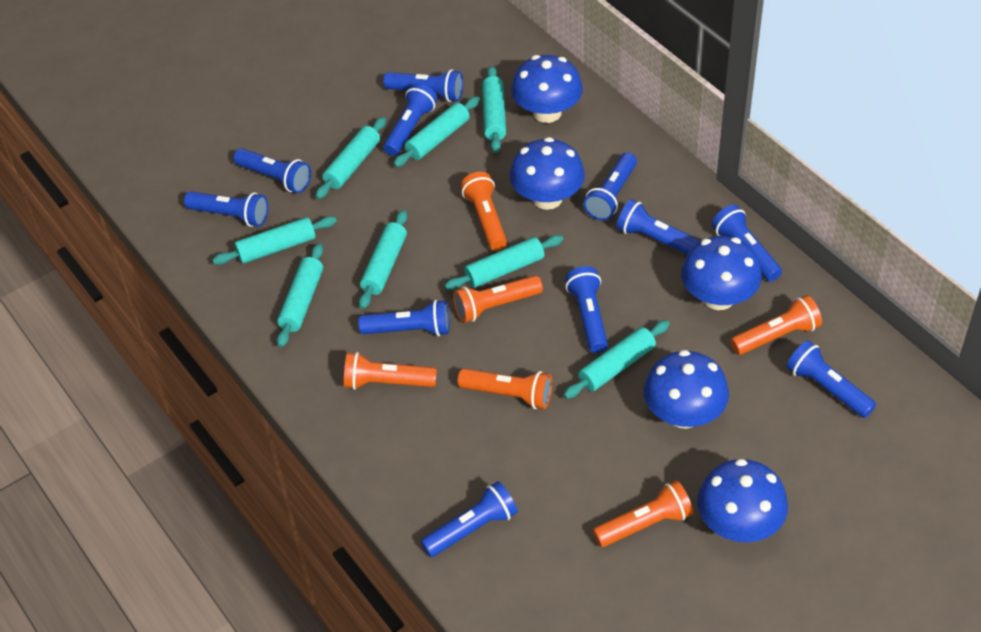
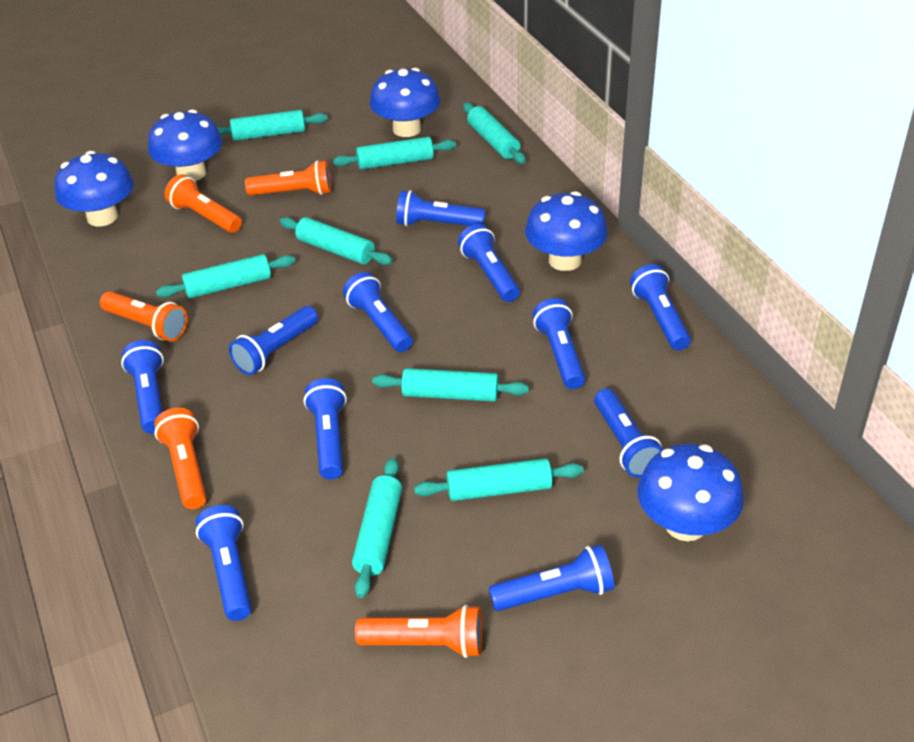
orange flashlight: [344,352,437,390] [453,275,543,323] [458,368,552,409] [461,172,507,251] [593,481,693,547] [730,295,822,355] = 6 -> [100,291,188,341] [154,408,207,509] [165,174,242,233] [245,160,332,196] [355,605,483,658] = 5

